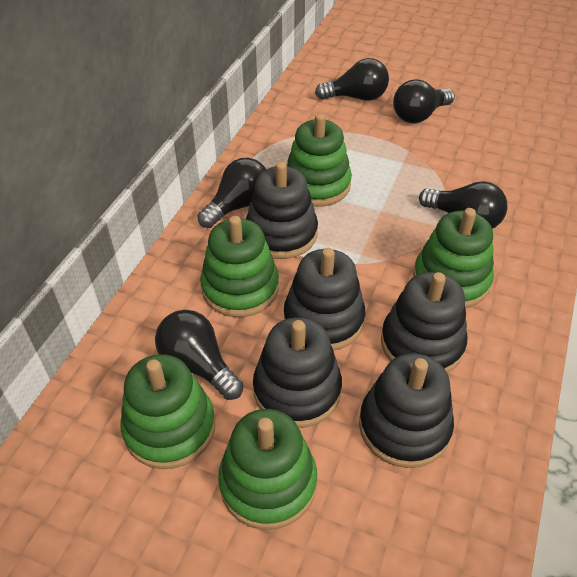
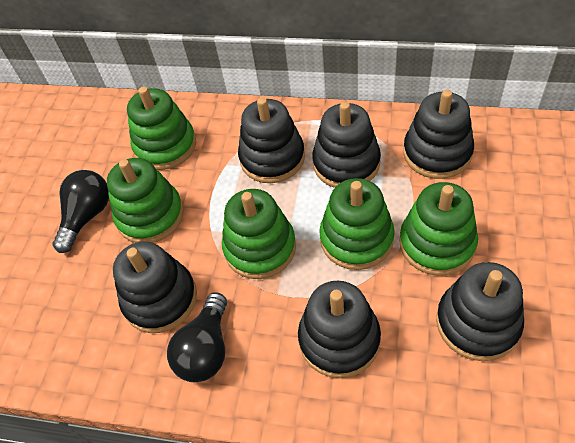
black light bulb: [155,310,243,400] [198,158,266,228] [315,58,389,101] [393,79,455,123] [419,181,508,229] = 5 -> [53,170,109,253] [167,292,227,382] = 2
black stacking toy: [246,162,318,259] [253,317,342,428] [284,248,365,351] [359,353,454,468] [381,272,467,373] = 5 -> [113,241,197,333] [238,97,305,183] [298,281,381,378] [312,102,381,188] [403,90,474,179] [436,262,524,361] = 6

